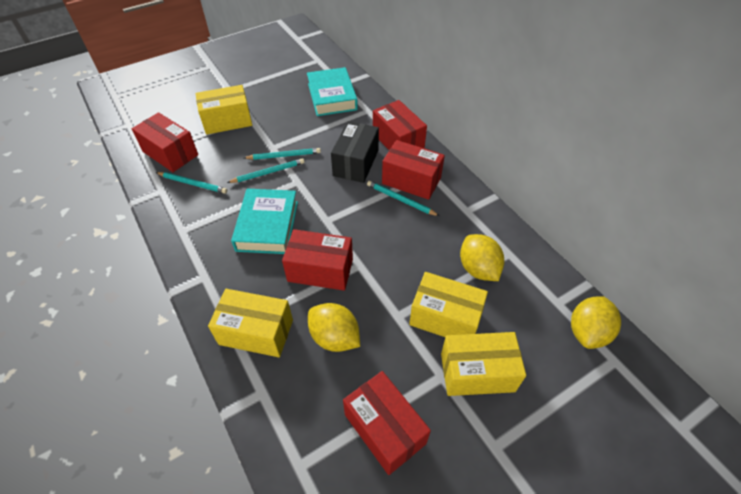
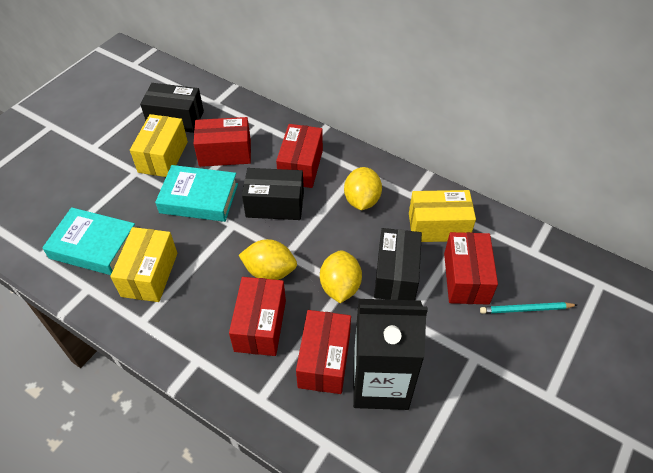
black box: [331,121,379,183] = 1 -> [140,83,204,133] [242,168,304,220] [374,228,422,300] = 3
black carton: none = 0 -> [353,299,428,410] = 1
turquoise pencil: [156,172,227,194] [227,158,304,183] [244,148,321,160] [367,181,439,216] = 4 -> [480,302,577,314] = 1
yellow box: [196,85,252,135] [208,289,293,357] [409,272,488,337] [441,332,526,396] = 4 -> [110,227,177,302] [130,114,188,177] [409,190,476,242] = 3

